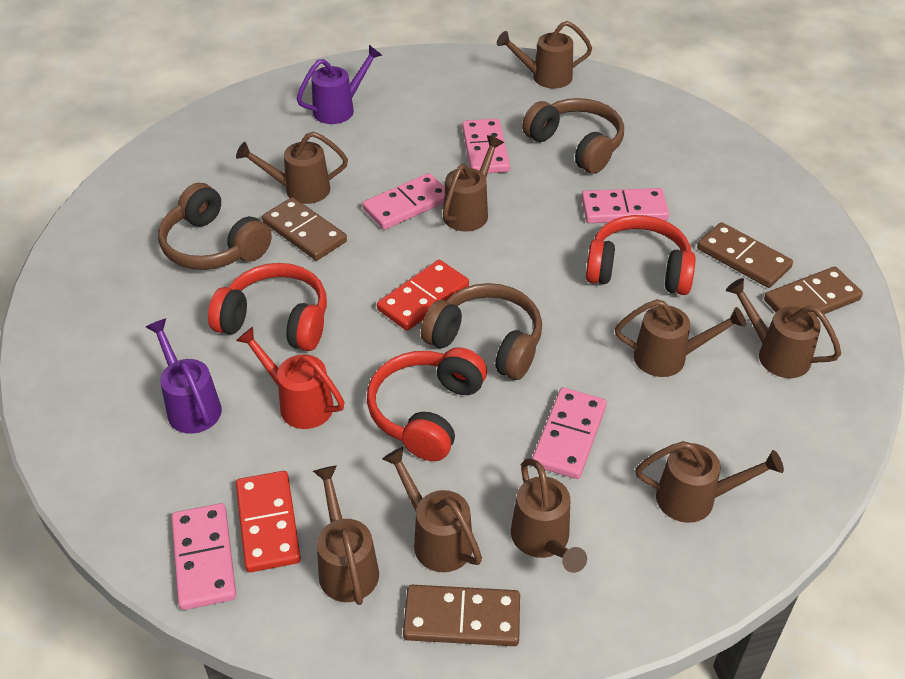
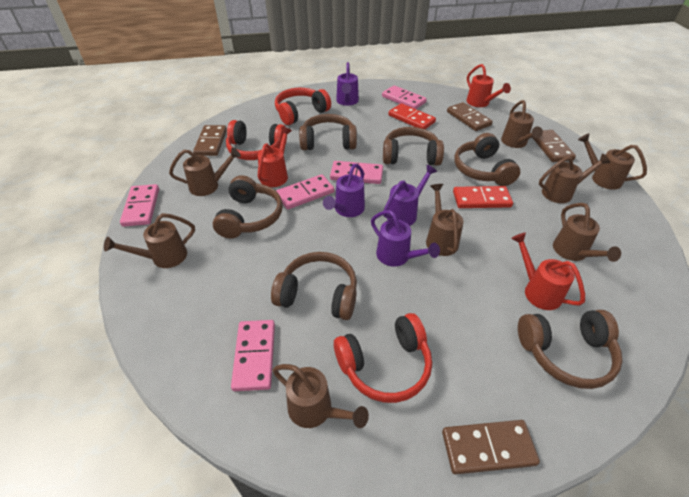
brown headphones: [158,183,272,270] [421,283,542,380] [522,98,624,174] = 3 -> [213,175,283,239] [271,252,357,320] [299,114,357,150] [383,127,444,166] [454,133,520,186] [518,310,623,389] = 6
brown watering can: [236,131,348,204] [313,465,379,605] [382,447,482,572] [443,135,504,232] [497,21,592,89] [511,458,587,573] [615,299,746,377] [635,441,784,523] [726,278,841,378] = 9 -> [104,213,195,268] [169,147,241,196] [273,364,369,428] [426,184,463,256] [501,100,543,148] [539,154,610,203] [553,203,621,262] [578,133,647,190] = 8
purple watering can: [146,318,222,434] [297,45,382,124] = 2 -> [323,164,365,217] [336,62,359,106] [371,210,440,267] [383,165,437,226] = 4
red watering can: [236,327,345,429] = 1 -> [257,127,292,187] [466,64,511,107] [511,232,585,310] = 3

